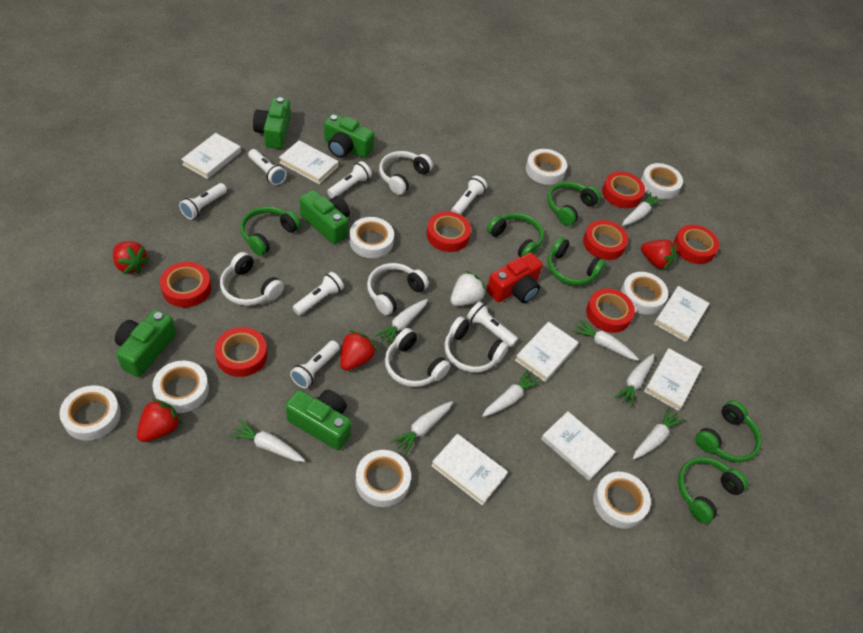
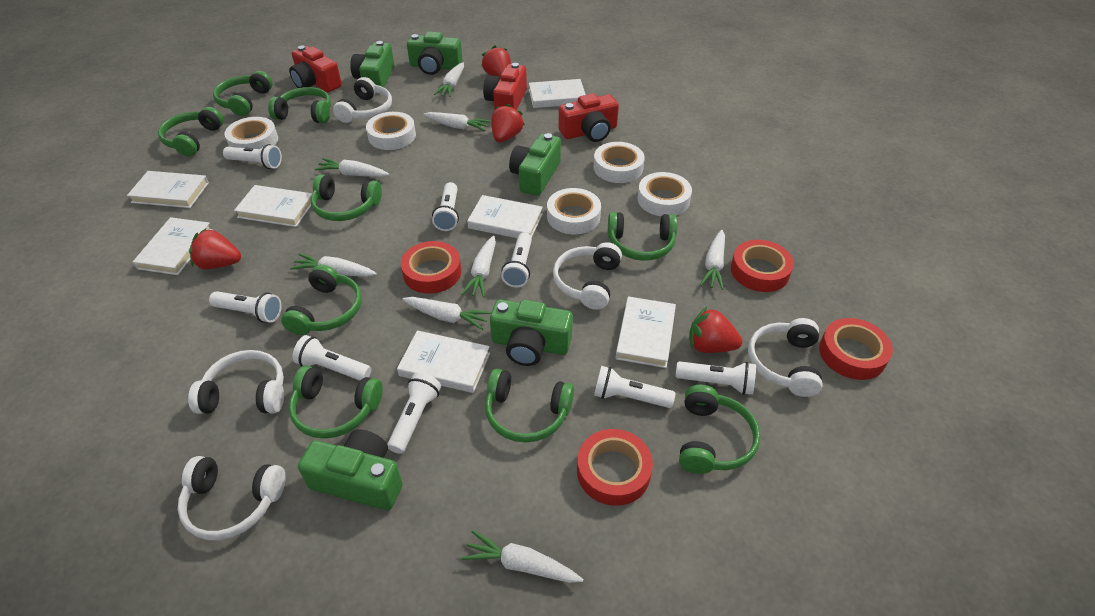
green headphones: [240,206,301,256] [487,213,544,257] [547,181,601,226] [548,237,606,285] [678,457,748,524] [695,400,762,462] = 6 -> [158,107,224,157] [213,71,273,116] [268,87,331,123] [281,264,362,335] [289,366,383,439] [311,174,382,221] [485,369,574,443] [608,212,678,261] [679,385,760,474] = 9
red camera: [487,252,543,303] = 1 -> [289,45,342,92] [483,63,527,110] [558,93,619,142] = 3
red tape: [160,262,211,308] [215,327,267,377] [427,211,471,252] [583,220,628,260] [586,288,635,333] [602,172,645,208] [674,225,719,264] = 7 -> [401,241,461,294] [577,429,653,506] [731,240,794,292] [819,318,893,380] = 4
white flashlight: [179,183,227,219] [248,149,287,185] [290,341,340,388] [293,272,344,315] [327,161,372,198] [451,176,487,215] [467,301,518,347] = 7 -> [209,291,282,323] [223,144,282,169] [292,335,371,381] [387,373,441,454] [432,182,459,231] [501,232,532,288] [594,366,676,408] [676,361,756,395] = 8
white strawberry: [450,271,486,306] = 1 -> none = 0
white tape: [59,385,121,441] [152,361,209,413] [349,217,394,258] [355,450,411,507] [526,149,567,185] [593,472,651,528] [621,272,668,315] [641,163,683,199] = 8 -> [224,117,278,149] [366,112,416,150] [547,188,601,234] [594,142,645,183] [638,172,692,216] = 5

